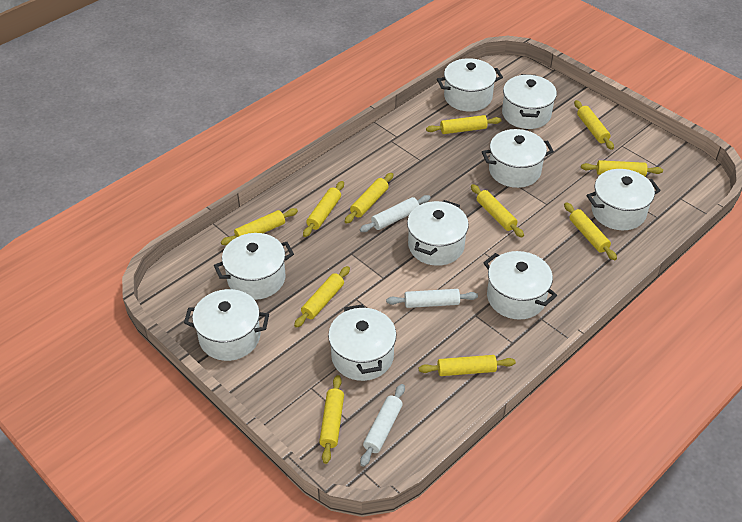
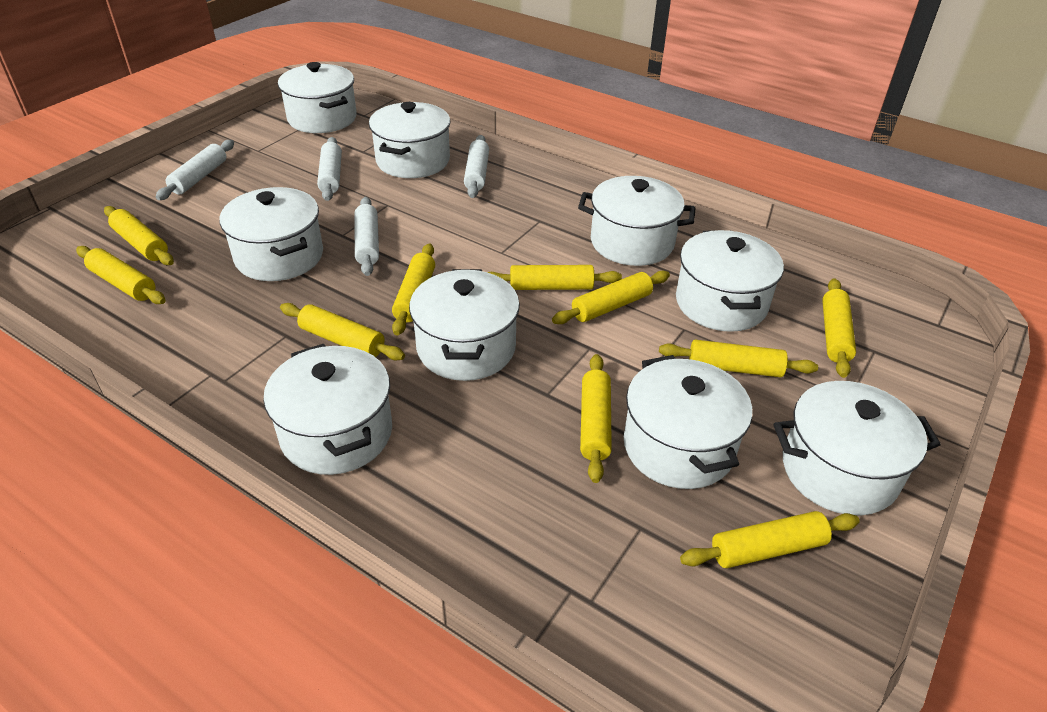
white rolling pin: [360,195,431,232] [360,384,405,467] [386,289,478,308] = 3 -> [156,140,234,200] [317,137,342,201] [355,197,379,276] [464,135,489,198] = 4
yellow rolling pin: [221,208,298,245] [294,266,350,328] [303,181,344,237] [319,375,344,464] [345,173,393,224] [419,355,516,376] [426,115,502,134] [471,184,524,237] [564,202,617,260] [574,100,614,150] [581,160,663,177] = 11 -> [76,246,166,304] [104,206,174,265] [280,303,405,360] [392,244,435,335] [487,265,622,290] [552,271,670,324] [580,354,612,483] [659,340,818,377] [680,511,860,568] [822,278,856,378] = 10

